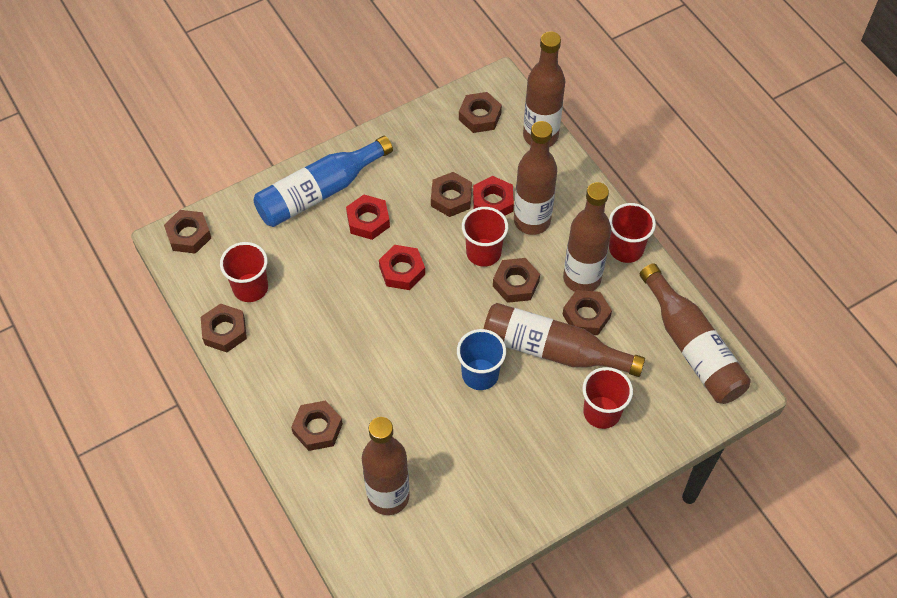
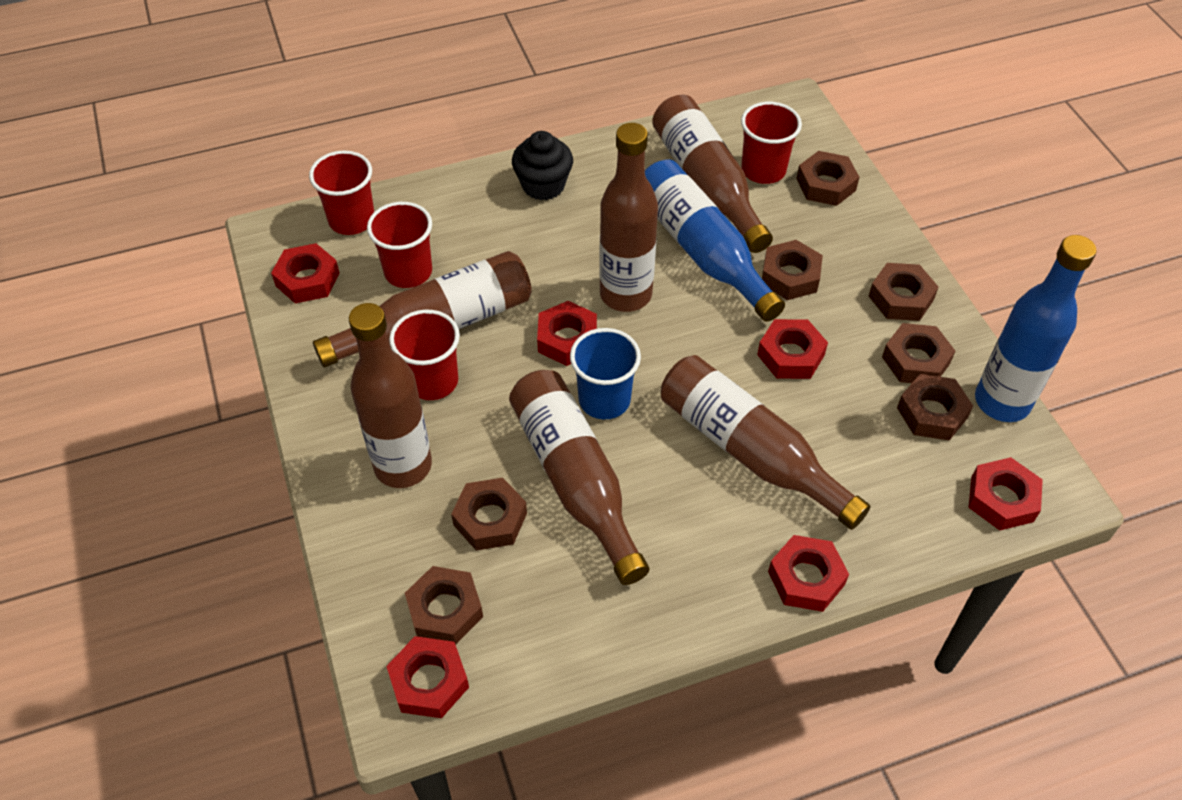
black cupcake: none = 0 -> [512,131,573,200] = 1
blue bottle: [253,136,393,227] = 1 -> [645,160,785,322] [975,235,1096,422] = 2
red nut: [346,195,390,240] [379,245,425,290] [473,176,514,216] = 3 -> [271,243,340,304] [386,636,469,718] [537,301,597,366] [757,319,828,379] [768,535,849,612] [968,457,1043,530] = 6

